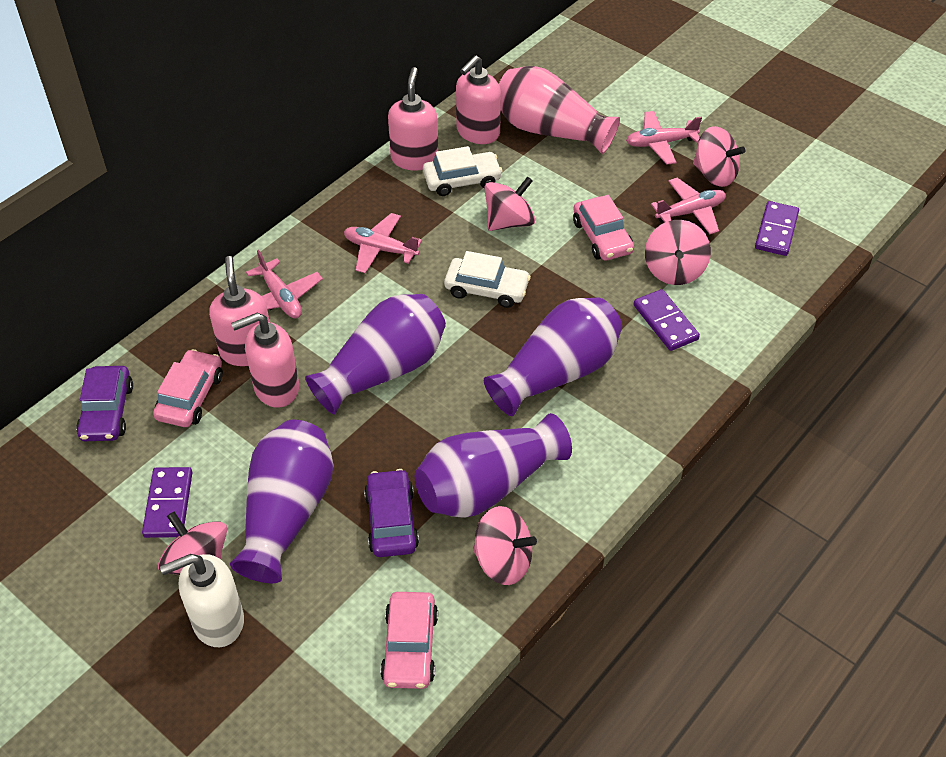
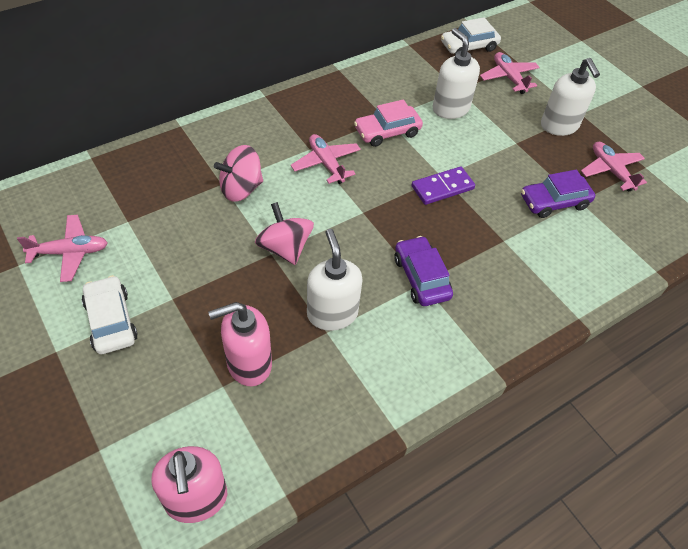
pink car: [153,349,223,427] [380,592,438,689] [573,195,634,261] = 3 -> [354,100,423,147] = 1
pink soap dispenser: [209,256,270,366] [231,313,299,408] [388,67,438,170] [456,55,501,144] = 4 -> [151,446,227,523] [208,302,272,386] = 2
pink spinning top: [158,512,227,575] [473,506,537,585] [484,177,535,231] [645,220,711,285] [693,126,745,187] = 5 -> [214,145,263,202] [255,202,314,265] = 2
pink vase: [499,66,620,154] = 1 -> none = 0
purple domino: [142,467,193,538] [634,289,700,351] [755,201,799,256] = 3 -> [412,166,475,205] = 1
purple vase: [230,419,333,583] [305,294,446,414] [415,413,572,518] [484,297,622,416] = 4 -> none = 0
white soap dispenser: [160,554,244,647] = 1 -> [307,229,363,331] [433,28,480,119] [541,58,600,136] = 3

